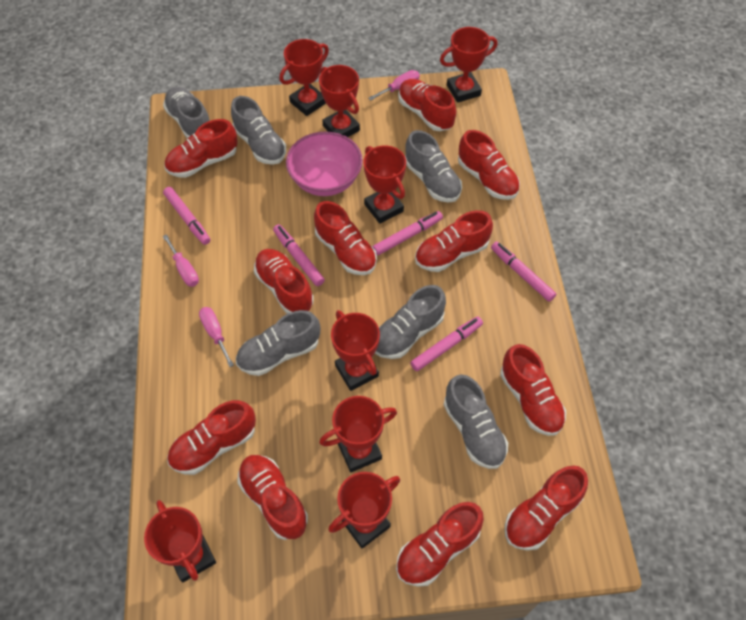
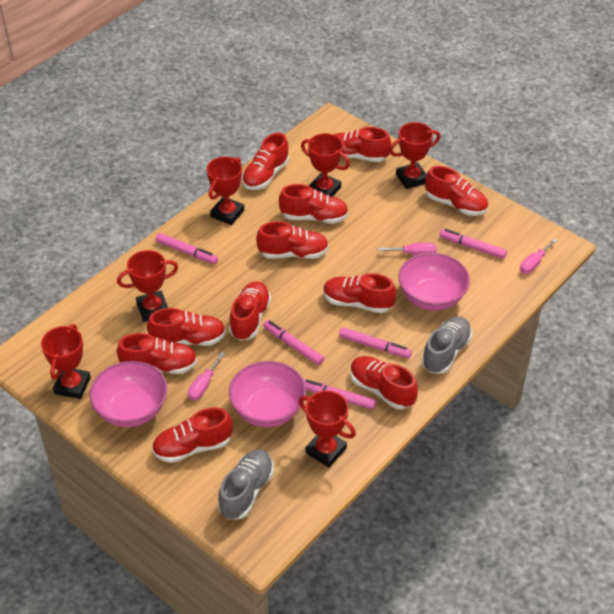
grey shoe: [163,87,210,139] [231,96,286,165] [236,310,320,376] [375,285,446,359] [405,130,462,202] [444,374,508,469] = 6 -> [218,449,274,519] [422,316,472,374] = 2
pink bowl: [286,132,363,196] = 1 -> [90,361,168,427] [229,361,306,427] [398,253,470,311] = 3
red trophy: [144,500,216,582] [279,39,329,116] [319,65,360,137] [319,396,397,472] [329,472,400,548] [331,310,380,391] [364,145,406,224] [440,27,497,103] = 8 -> [41,324,91,399] [117,250,178,322] [207,157,244,225] [299,390,356,468] [301,133,350,197] [389,122,440,189] = 6

